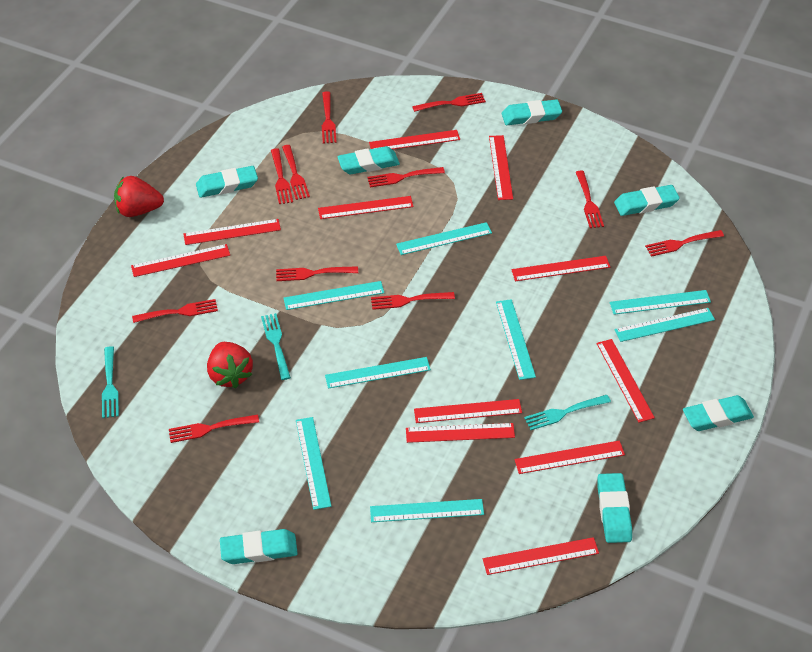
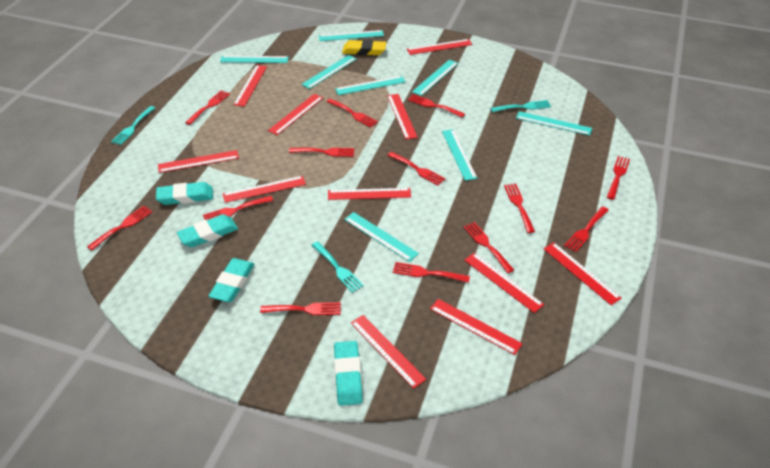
red fork: [132,299,218,323] [169,414,259,443] [271,148,293,204] [276,266,358,281] [282,145,310,200] [322,91,337,143] [367,167,445,187] [371,292,455,310] [412,93,486,112] [576,170,604,228] [645,230,724,257] = 11 -> [87,206,152,251] [185,90,230,125] [203,196,273,220] [260,302,341,315] [289,148,354,157] [326,98,378,127] [387,152,446,185] [393,262,470,283] [408,94,465,117] [464,222,514,273] [504,184,535,233] [564,206,608,252] [607,156,630,200] = 13
red strawberry: [114,176,164,217] [207,342,253,388] = 2 -> none = 0
turquoise eraser: [196,166,258,198] [220,529,298,564] [337,146,400,174] [502,99,562,125] [597,473,632,543] [614,185,680,216] [683,395,754,431] = 7 -> [156,182,213,205] [177,214,238,247] [208,258,255,302] [334,341,363,406] = 4
yellow eraser: none = 0 -> [342,40,386,55] = 1

